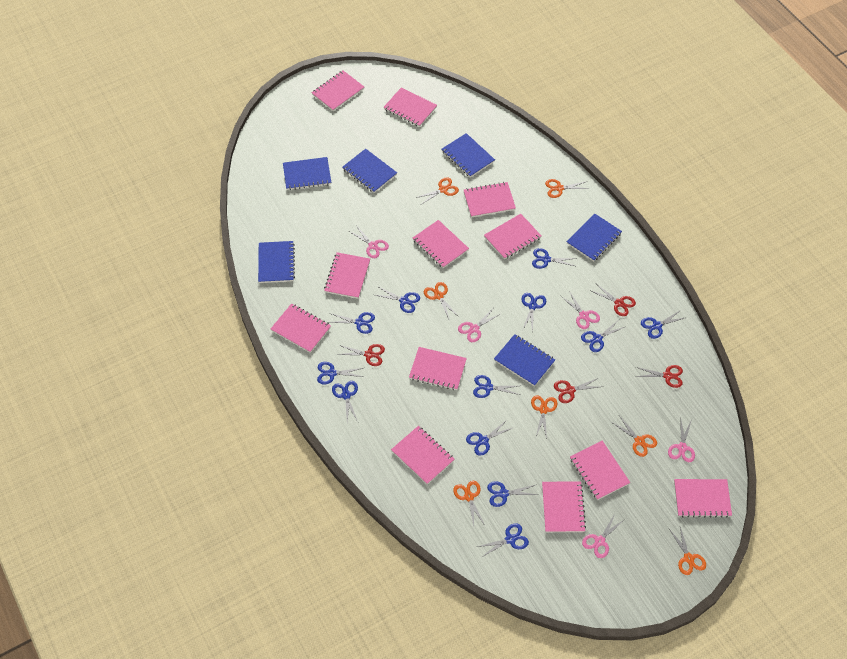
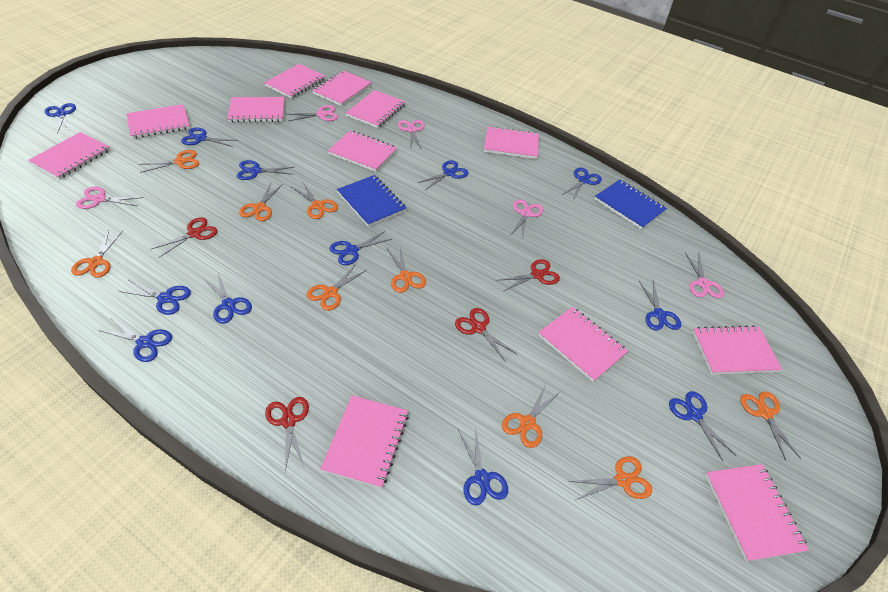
blue notebook: [258,241,295,283] [283,157,331,190] [343,149,397,193] [442,133,495,177] [494,334,555,386] [567,213,622,261] = 6 -> [337,175,406,227] [595,179,667,230] = 2
orange scissors: [416,177,459,204] [424,282,459,321] [453,481,485,526] [531,395,557,439] [545,179,589,198] [611,417,657,457] [669,527,706,575] = 7 -> [71,230,123,278] [140,150,199,173] [239,182,283,221] [292,181,338,219] [306,264,367,311] [387,246,426,293] [502,384,561,448] [568,456,652,500] [740,392,801,461] = 9

